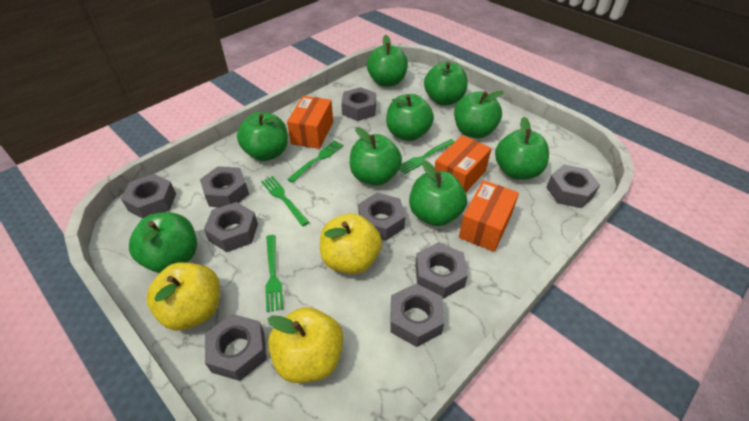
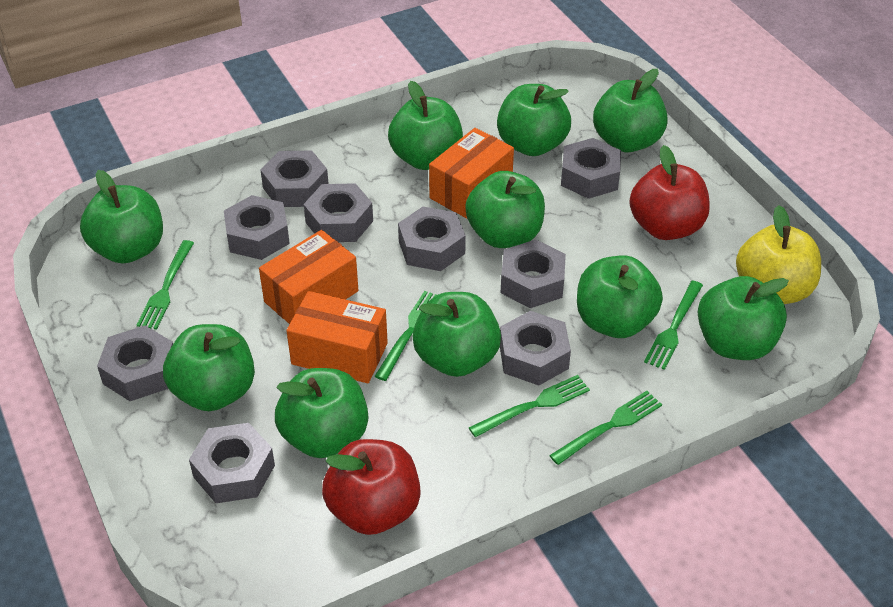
green apple: [129,212,197,273] [237,112,288,161] [350,127,402,186] [367,35,408,87] [386,94,434,141] [409,160,467,226] [424,62,467,105] [454,91,504,138] [495,117,549,180] = 9 -> [80,170,163,264] [163,324,255,411] [275,368,368,458] [388,81,463,170] [413,292,501,377] [465,171,545,248] [497,84,571,156] [577,255,663,338] [593,69,668,152] [698,276,789,360] = 10
green fork: [261,176,309,226] [265,235,283,312] [287,140,343,183] [399,139,455,174] = 4 -> [137,240,194,329] [374,291,436,381] [469,375,590,437] [549,391,662,465] [644,281,703,370] = 5
red apple: none = 0 -> [322,439,421,535] [629,145,710,240] = 2
yellow apple: [147,262,220,331] [267,307,343,383] [320,213,382,274] = 3 -> [736,205,821,304] = 1

